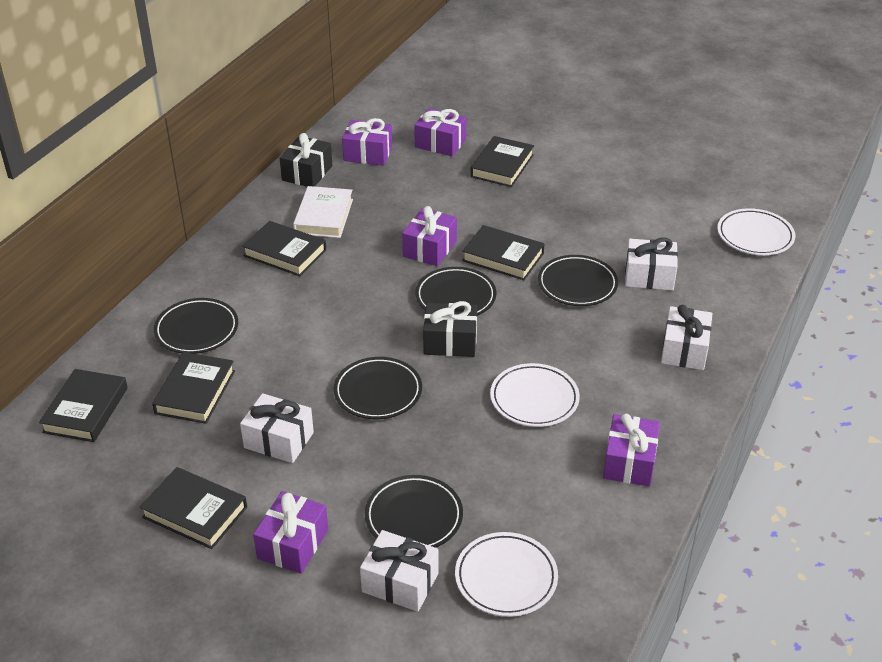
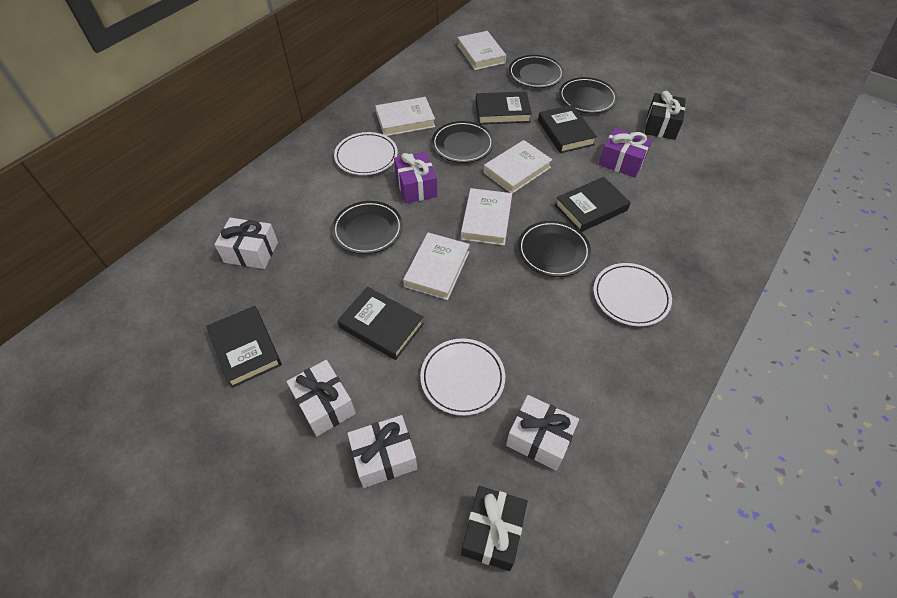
black book: [39,369,128,442] [140,467,247,549] [152,352,235,424] [242,221,326,276] [462,225,544,280] [470,136,534,187] = 6 -> [206,306,282,388] [337,287,424,360] [476,91,532,124] [538,105,597,153] [555,177,631,232] = 5
purple gift: [253,491,328,574] [342,118,392,166] [402,206,457,266] [414,108,466,157] [603,414,660,487] = 5 -> [394,151,437,203] [599,128,652,178] = 2
white book: [293,186,353,238] = 1 -> [375,97,435,136] [403,232,470,300] [458,31,506,70] [461,188,512,245] [484,140,553,194] = 5

